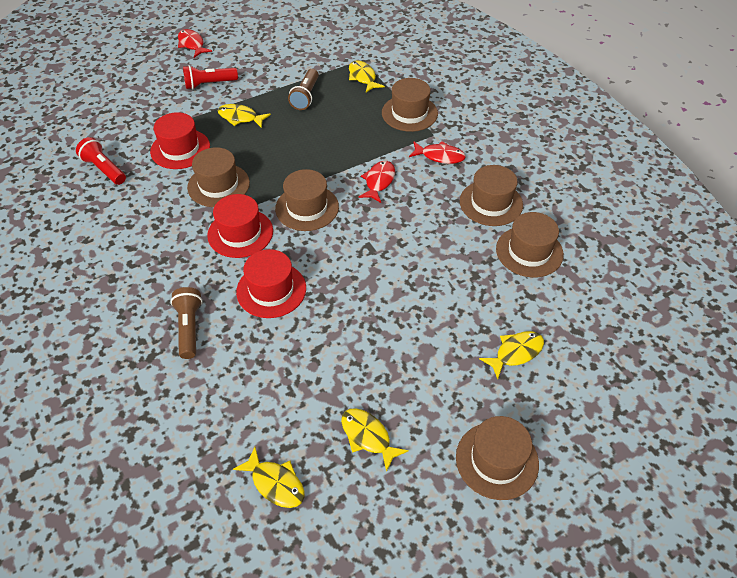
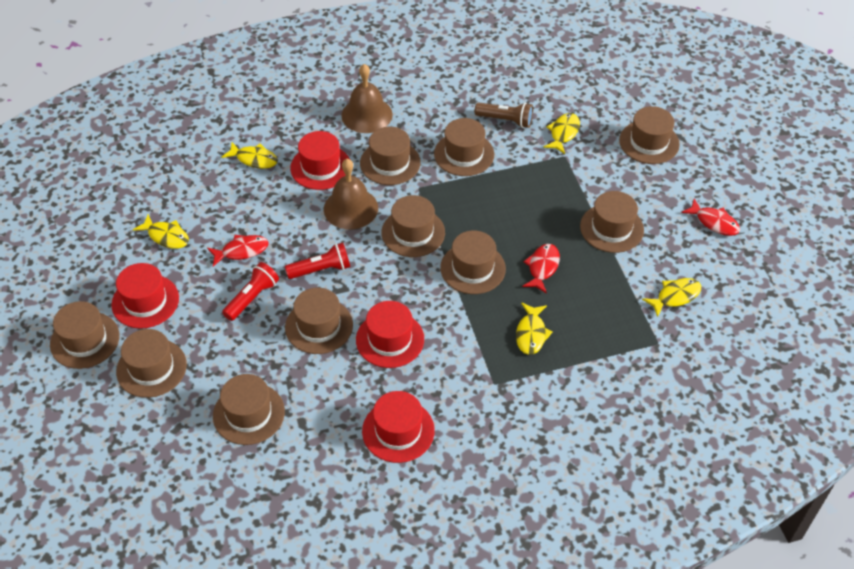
brown bell: none = 0 -> [324,159,378,229] [341,64,393,133] = 2
brown flashlight: [170,287,202,359] [288,69,319,110] = 2 -> [474,102,533,128] = 1
brown hat: [187,147,250,207] [275,169,339,231] [382,78,438,132] [456,416,539,500] [460,165,523,226] [496,212,564,277] = 6 -> [50,301,120,369] [116,329,187,398] [213,374,285,445] [285,287,353,354] [360,127,421,185] [381,195,445,257] [434,118,494,176] [440,230,506,294] [580,191,644,253] [619,106,680,164] = 10
red hat: [150,112,210,169] [207,194,273,258] [236,249,306,318] = 3 -> [111,263,179,329] [290,131,350,190] [356,301,424,368] [362,391,435,463] = 4

